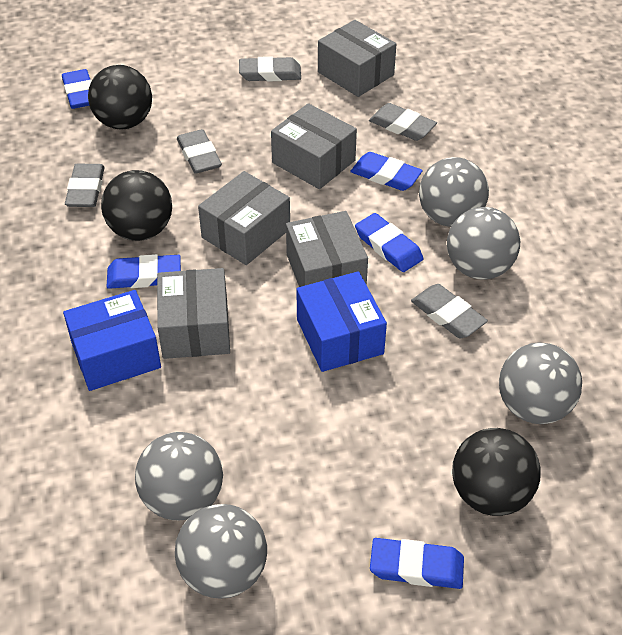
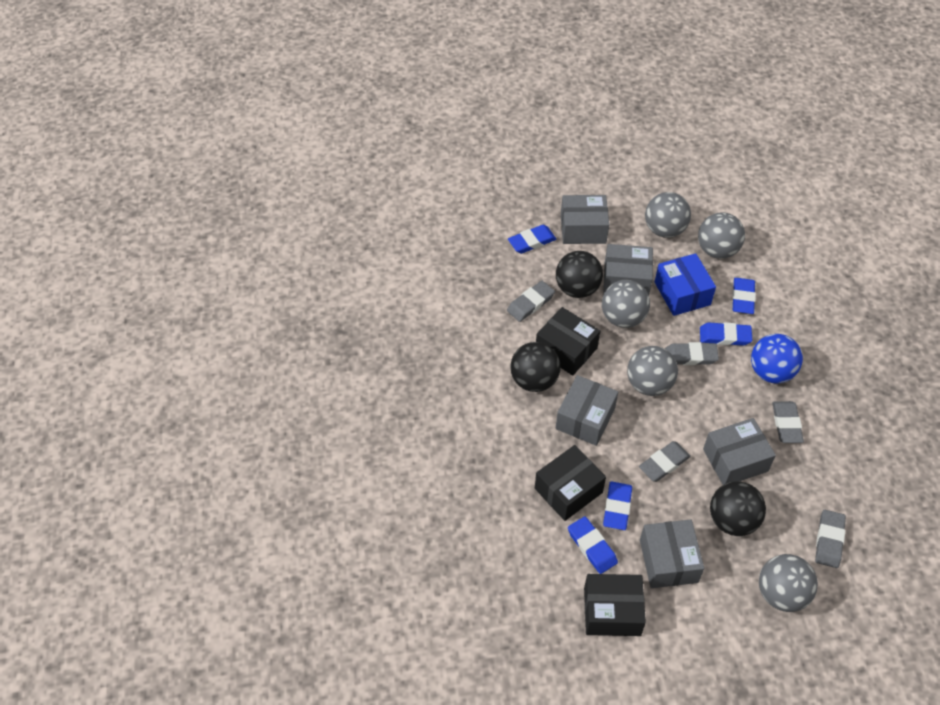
black box: none = 0 -> [535,445,606,521] [536,307,600,375] [584,574,646,636] = 3
blue ball: none = 0 -> [751,334,803,383] = 1
blue box: [63,290,161,391] [296,271,387,372] = 2 -> [655,253,716,316] = 1

